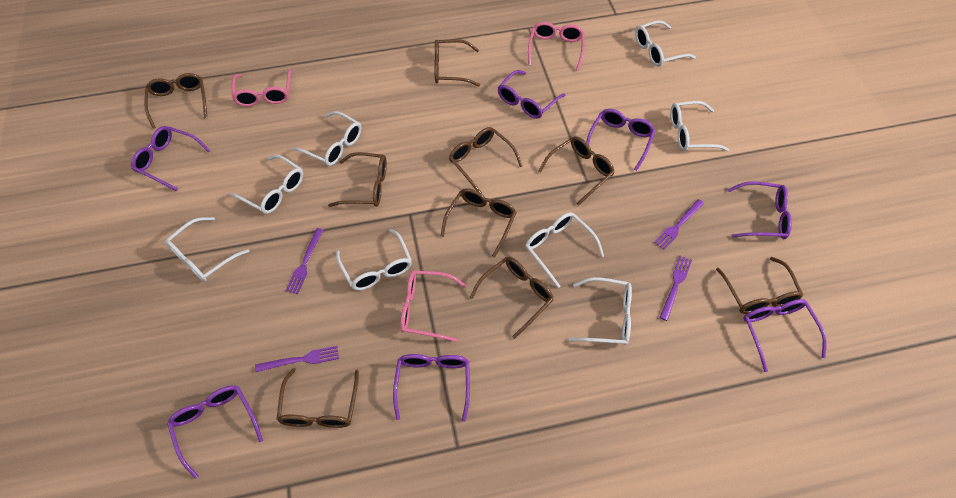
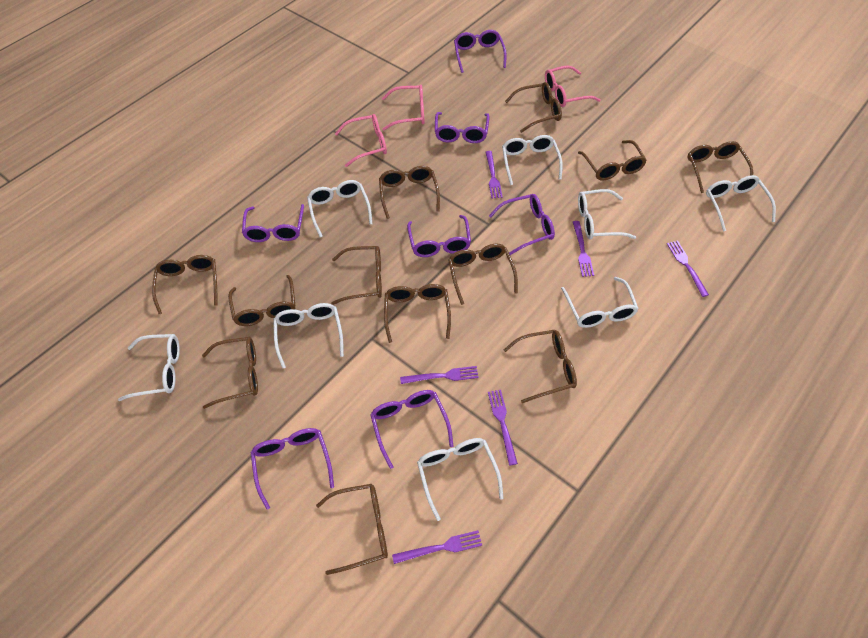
brown glasses: [144,73,207,128] [276,368,359,428] [328,152,387,207] [434,39,480,87] [441,188,517,258] [449,127,522,193] [470,257,554,339] [539,136,615,205] [716,257,803,314] = 9 -> [152,255,218,314] [202,337,258,409] [228,275,295,326] [316,484,388,575] [331,246,382,305] [379,166,440,219] [384,284,451,343] [448,244,518,305] [504,330,577,403] [505,82,562,133] [578,140,647,181] [687,141,753,193] = 12
purple fork: [255,346,339,372] [286,228,323,294] [654,199,704,250] [659,256,692,321] = 4 -> [392,530,482,564] [400,366,479,384] [485,151,503,199] [488,390,518,466] [573,221,594,277] [667,241,709,297] = 6

